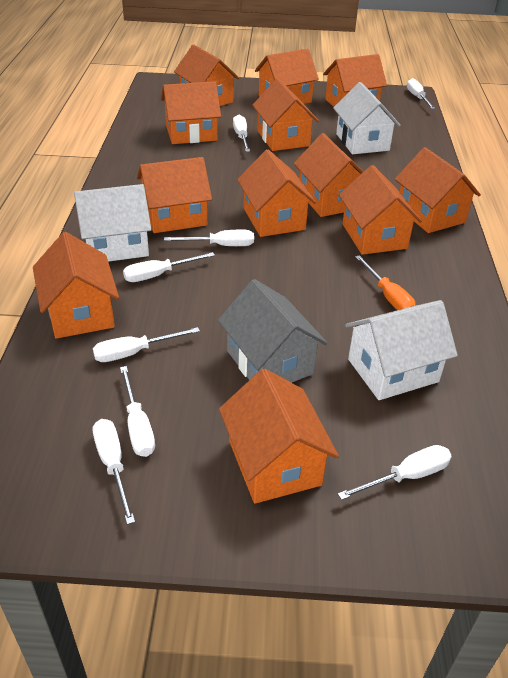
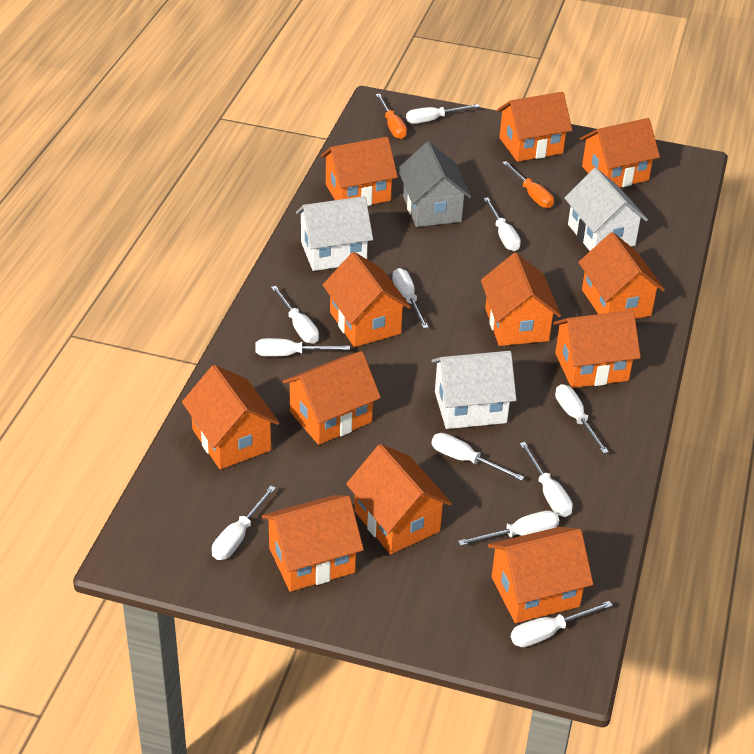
orange screwdriver: [355,255,415,310] = 1 -> [376,94,407,139] [502,161,554,208] = 2
white screwdriver: [93,327,200,362] [93,419,135,525] [120,366,155,457] [123,252,215,282] [164,229,254,246] [233,115,250,152] [338,445,452,500] [407,78,435,109] = 8 -> [212,486,276,560] [255,338,350,357] [271,286,319,344] [392,268,429,329] [406,104,480,124] [431,433,524,481] [458,510,559,546] [484,197,521,251] [511,601,613,647] [520,442,573,517] [555,384,609,454] = 11

